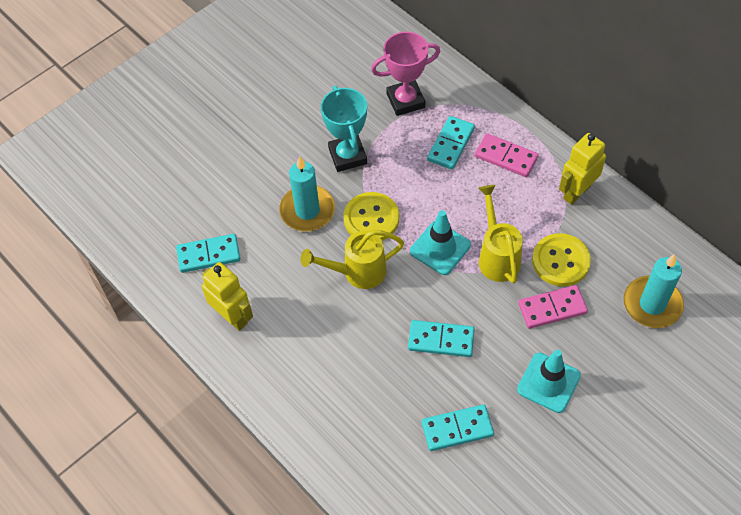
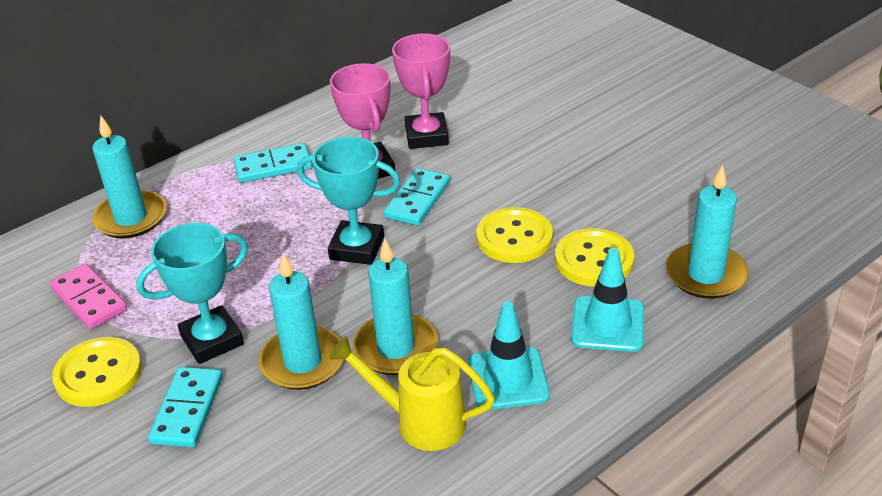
pink domino: [475,133,539,177] [518,285,588,329] = 2 -> [50,264,127,329] = 1
pink trophy: [371,32,440,116] = 1 -> [330,63,395,179] [392,33,450,149] = 2
turquoise candle: [279,156,335,231] [624,254,684,328] = 2 -> [92,116,166,238] [259,253,344,390] [353,239,438,375] [666,165,749,299] = 4
turquoise domino: [176,234,240,273] [408,320,475,357] [421,404,494,451] [427,116,475,169] = 4 -> [148,367,223,447] [233,143,312,183] [384,168,450,226] = 3
turquoise trophy: [321,86,367,172] = 1 -> [136,223,248,364] [297,137,400,265] = 2
yellow button: [343,192,399,241] [532,233,591,286] = 2 -> [52,337,142,407] [476,207,553,263] [555,228,634,287] = 3
yellow robot: [202,262,253,331] [559,133,606,205] = 2 -> none = 0
yellow watering can: [300,230,404,289] [478,185,523,283] = 2 -> [329,336,495,451] = 1

